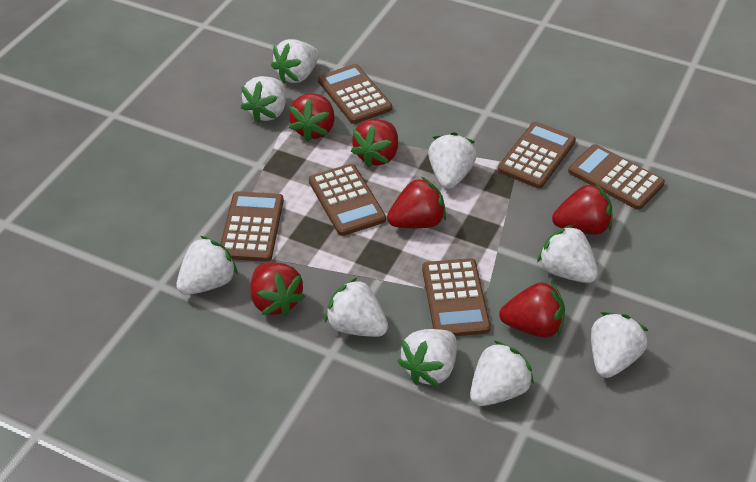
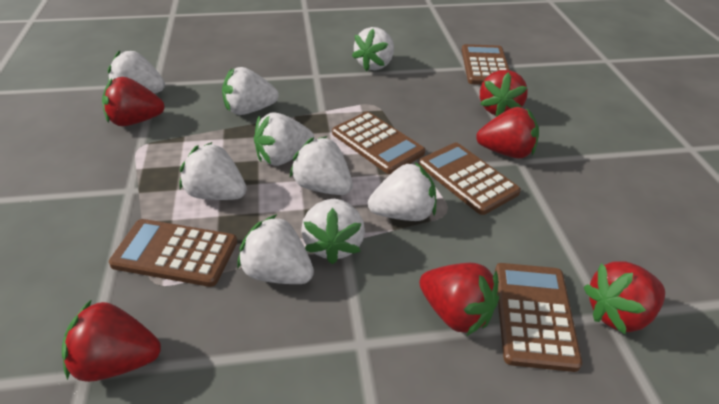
brown calculator: [221,191,284,262] [309,164,386,236] [318,64,392,124] [422,258,491,336] [498,122,576,188] [568,144,665,210] = 6 -> [109,219,237,287] [332,112,425,174] [419,143,521,215] [461,44,510,85] [495,263,582,372] = 5

